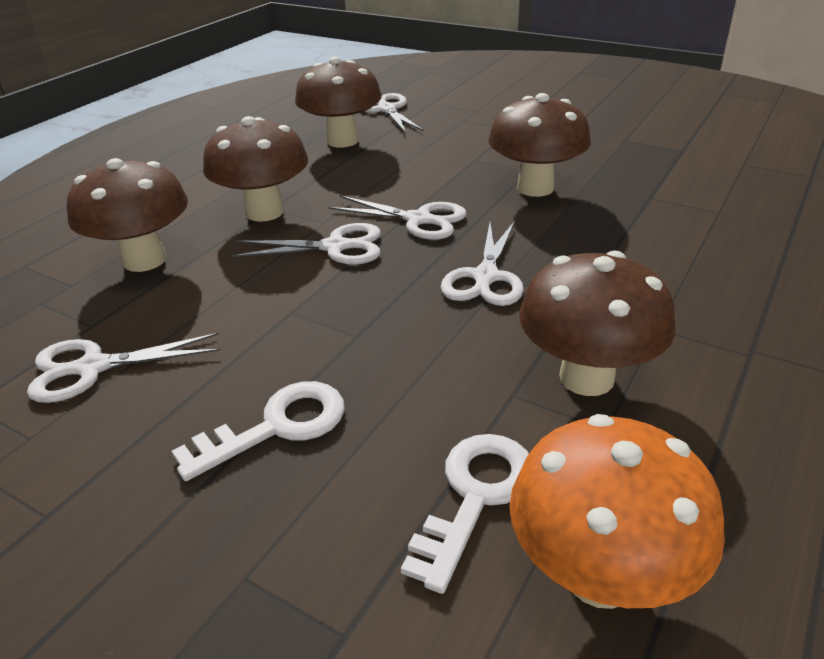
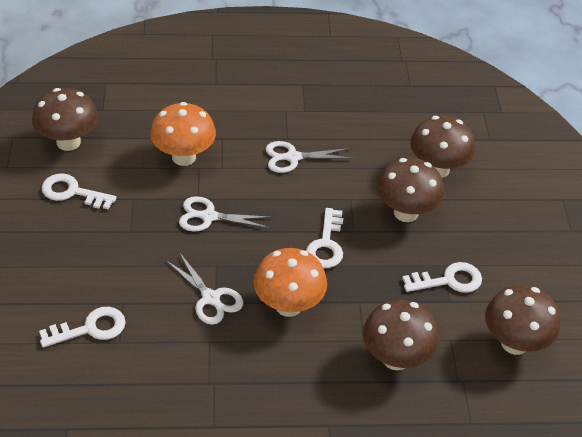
orange mushroom: [509,414,725,609] = 1 -> [150,102,216,166] [254,248,327,317] = 2
white key: [172,381,345,481] [401,434,529,594] = 2 -> [39,307,126,348] [42,173,116,210] [306,208,343,268] [402,262,482,293] = 4
white scissors: [27,333,220,403] [232,223,381,265] [329,196,467,240] [364,93,424,133] [441,222,524,306] = 5 -> [166,252,243,325] [179,196,272,231] [265,141,351,173] = 3

